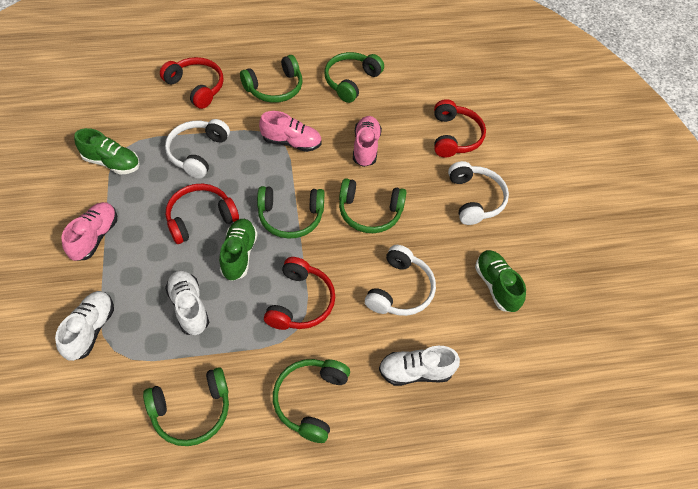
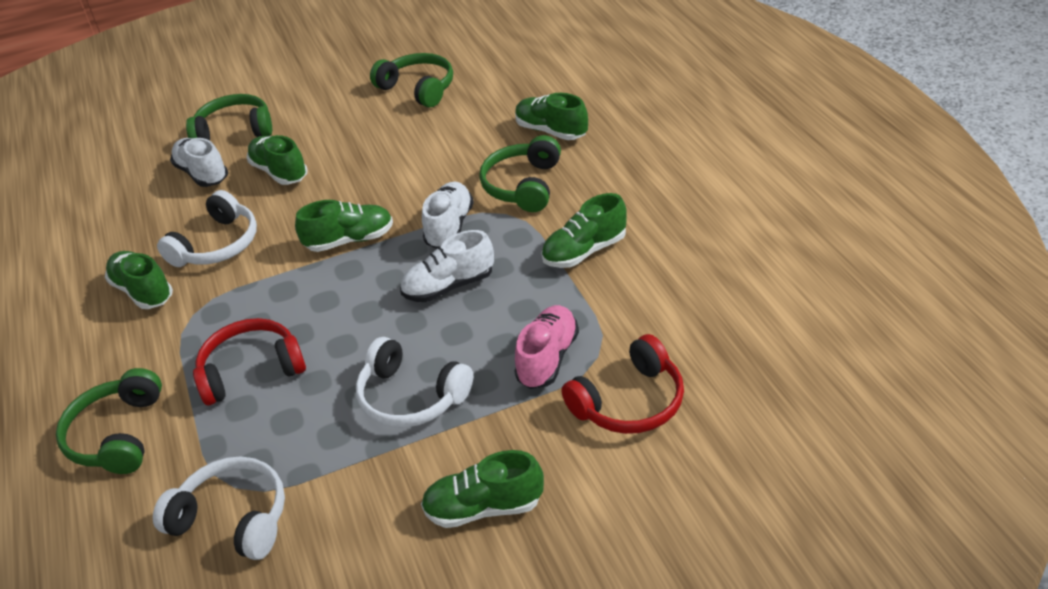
green headphones: [143,367,229,446] [240,55,303,103] [257,186,325,239] [273,359,350,443] [325,52,384,103] [339,178,407,233] = 6 -> [56,368,162,474] [186,94,272,141] [370,53,453,108] [479,135,561,212] = 4
green shoe: [74,128,140,175] [219,219,257,281] [475,250,526,312] = 3 -> [105,251,173,309] [247,135,307,185] [295,200,393,252] [421,450,544,528] [515,93,588,140] [541,193,627,268] = 6
pink shoe: [62,202,117,261] [259,111,322,152] [353,116,382,167] = 3 -> [515,305,579,389] = 1
red headphones: [160,57,224,109] [166,184,239,244] [264,257,335,330] [434,99,486,158] = 4 -> [193,318,306,405] [561,334,684,434] = 2

